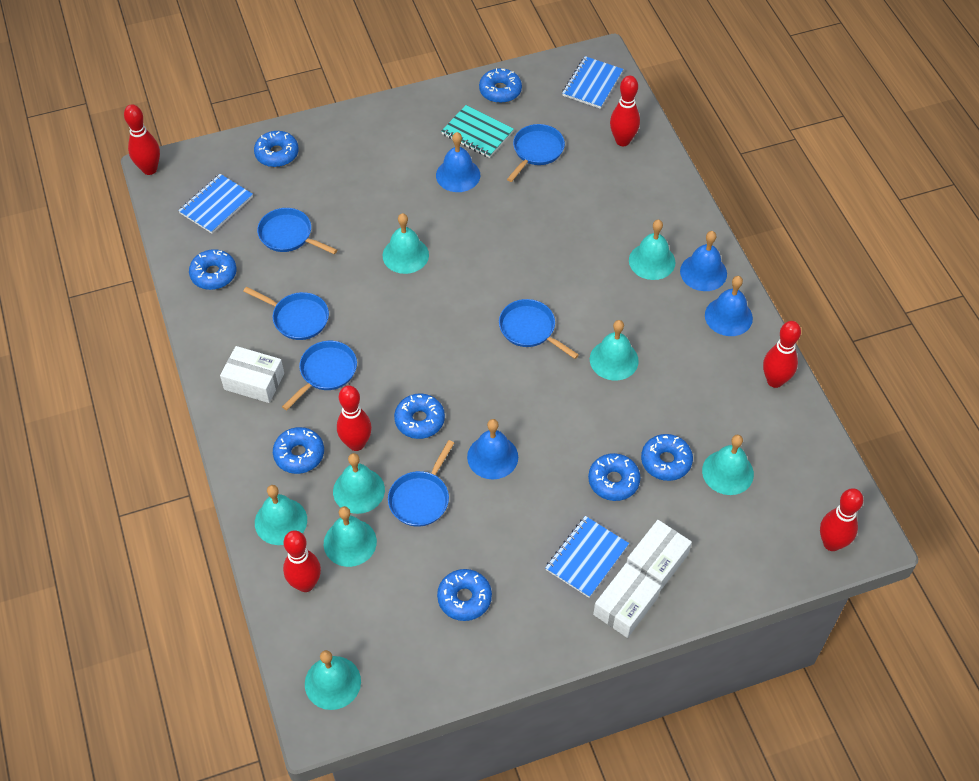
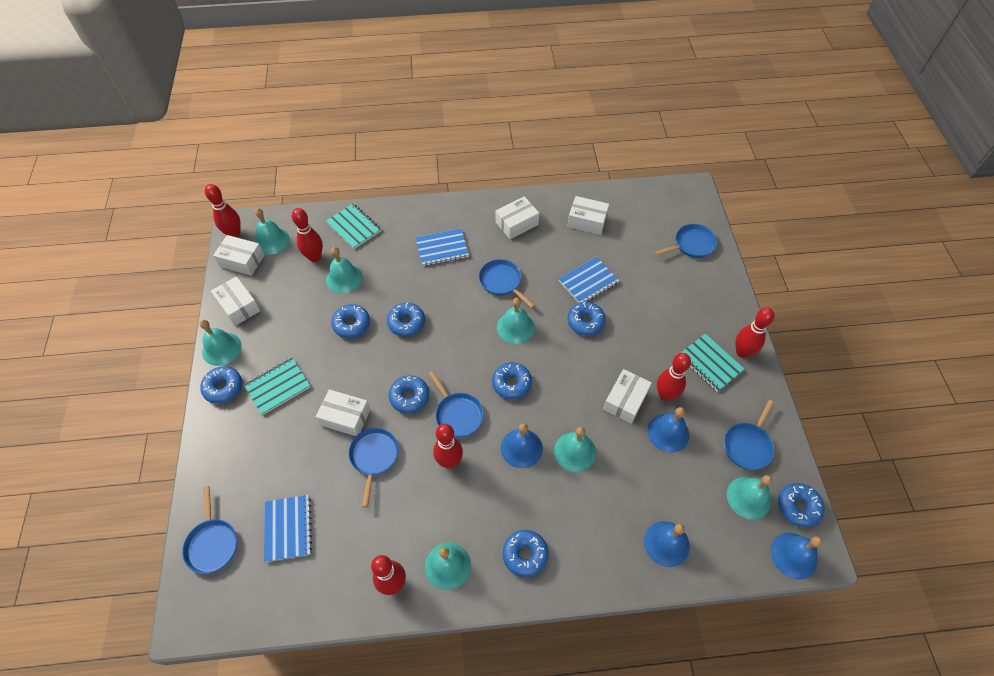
turquoise bell: [255,485,307,545] [305,650,361,710] [324,506,377,567] [333,453,385,514] [383,213,429,274] [590,320,639,381] [629,220,675,280] [702,435,754,495] = 8 -> [199,320,241,366] [254,208,290,255] [326,247,363,294] [425,543,471,590] [497,297,535,344] [554,427,596,472] [727,475,772,520] = 7
turquoise notebook: [441,105,514,158] = 1 -> [244,358,310,415] [326,203,381,249] [681,333,745,392] = 3
white box: [220,346,284,403] [593,563,661,638] [627,520,692,591] = 3 -> [211,276,260,326] [213,235,264,276] [316,389,370,436] [495,196,539,239] [567,196,609,235] [603,369,652,424] = 6

